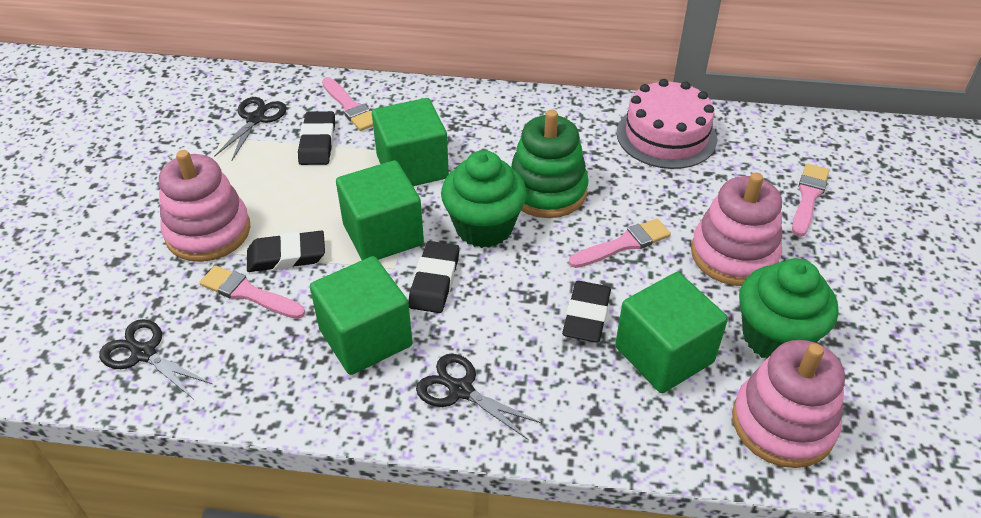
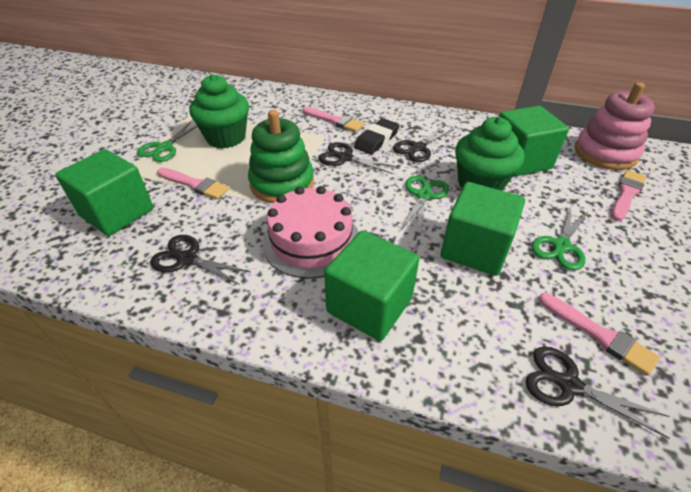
black eraser: [247,231,325,272] [298,111,335,165] [408,241,459,313] [562,281,611,342] = 4 -> [354,118,400,154] = 1
black scissors: [99,319,212,399] [214,97,287,161] [416,354,542,440] = 3 -> [150,235,251,285] [318,142,398,174] [393,125,454,162] [525,346,670,439] = 4
green scissors: none = 0 -> [137,121,197,162] [401,176,449,235] [532,206,588,270] = 3
pink stacking toy: [159,150,250,262] [691,172,782,286] [732,340,845,468] = 3 -> [575,82,655,170] = 1

